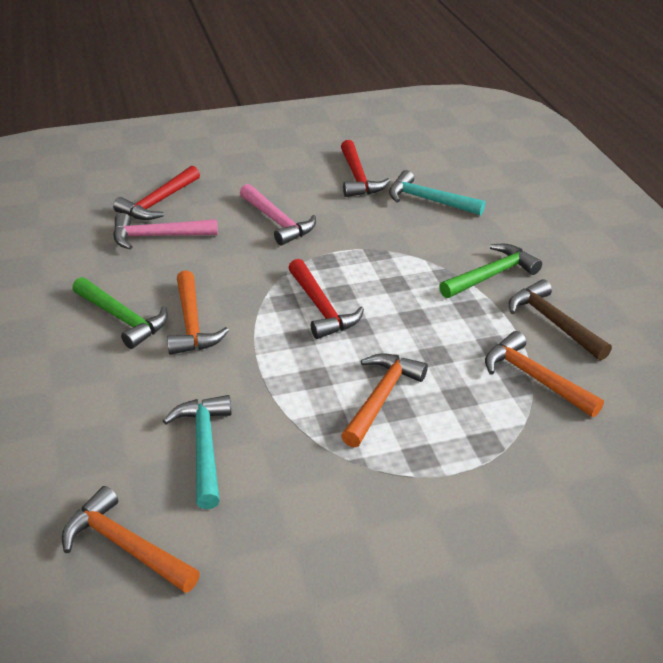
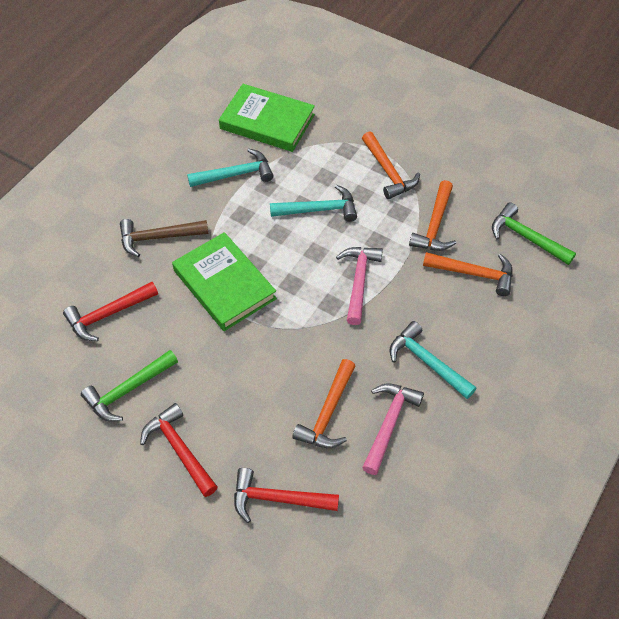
green book: none = 0 -> [172,232,277,331] [219,84,315,152] = 2
turquoise hammer: [163,395,232,509] [389,170,485,216] = 2 -> [187,149,274,187] [270,185,357,222] [390,321,476,399] = 3

